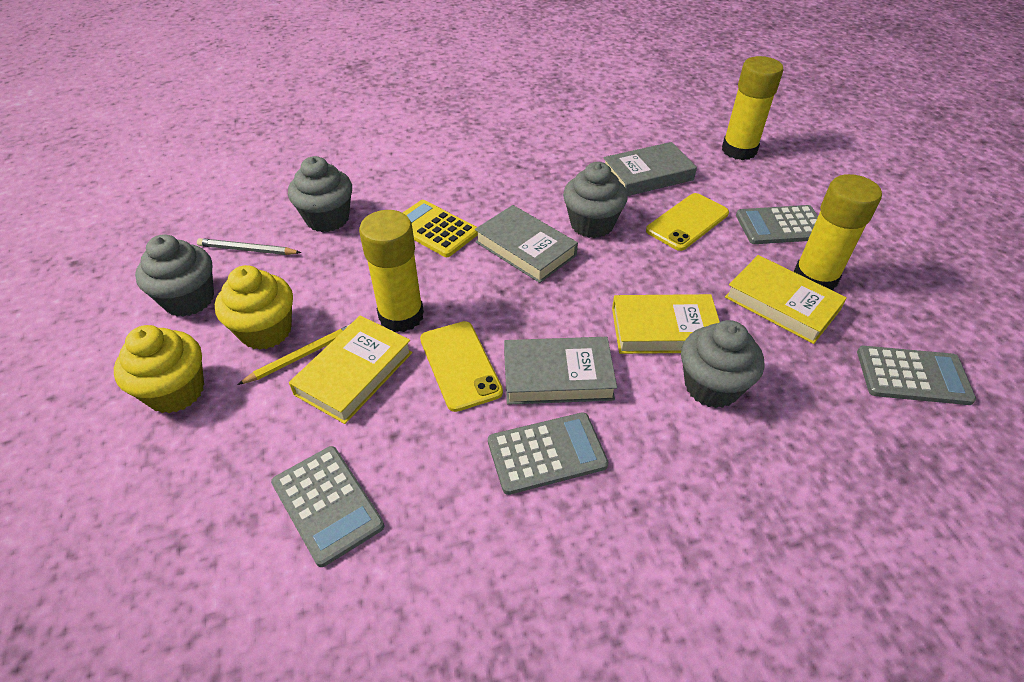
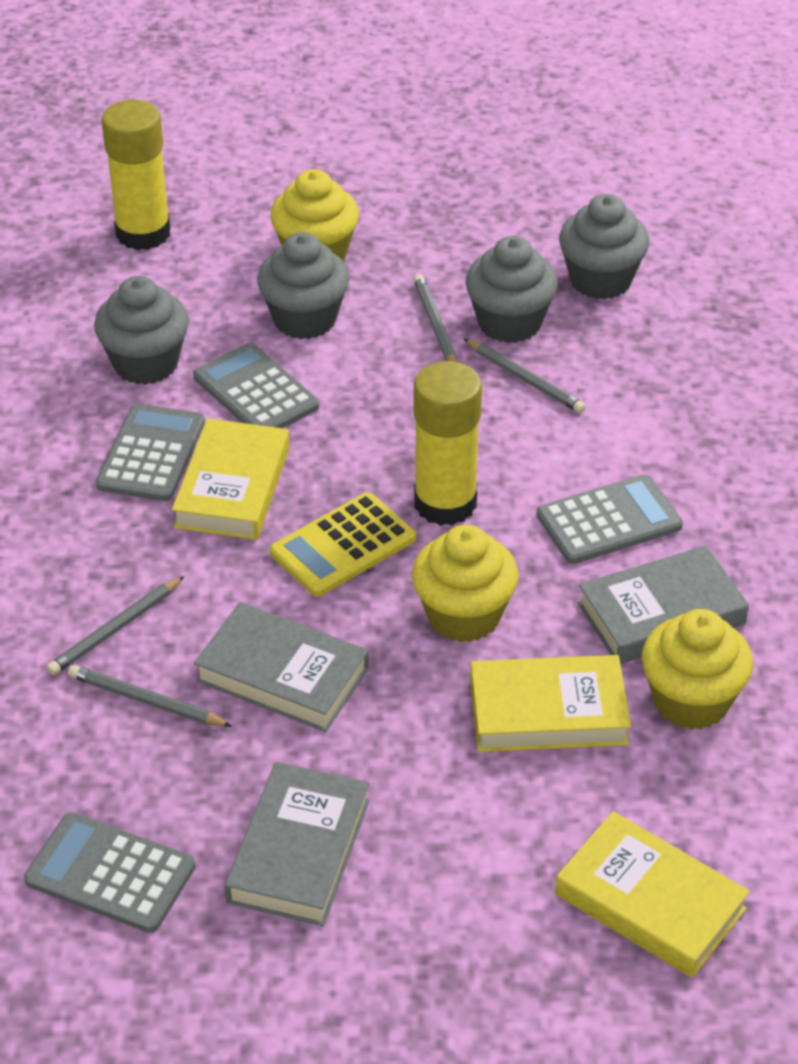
grey pencil: [197,238,301,255] = 1 -> [46,576,184,675] [68,665,233,727] [413,274,457,362] [464,339,586,413] = 4
yellow cupcake: [114,325,204,413] [215,265,293,350] = 2 -> [270,169,359,262] [412,525,518,643] [642,609,753,730] = 3
yellow glue stick: [359,210,424,332] [722,56,784,160] [794,174,882,291] = 3 -> [101,100,171,250] [413,361,482,526] = 2
yellow pencil: [237,324,350,385] = 1 -> none = 0
yellow phone: [420,321,503,412] [646,193,729,251] = 2 -> none = 0

